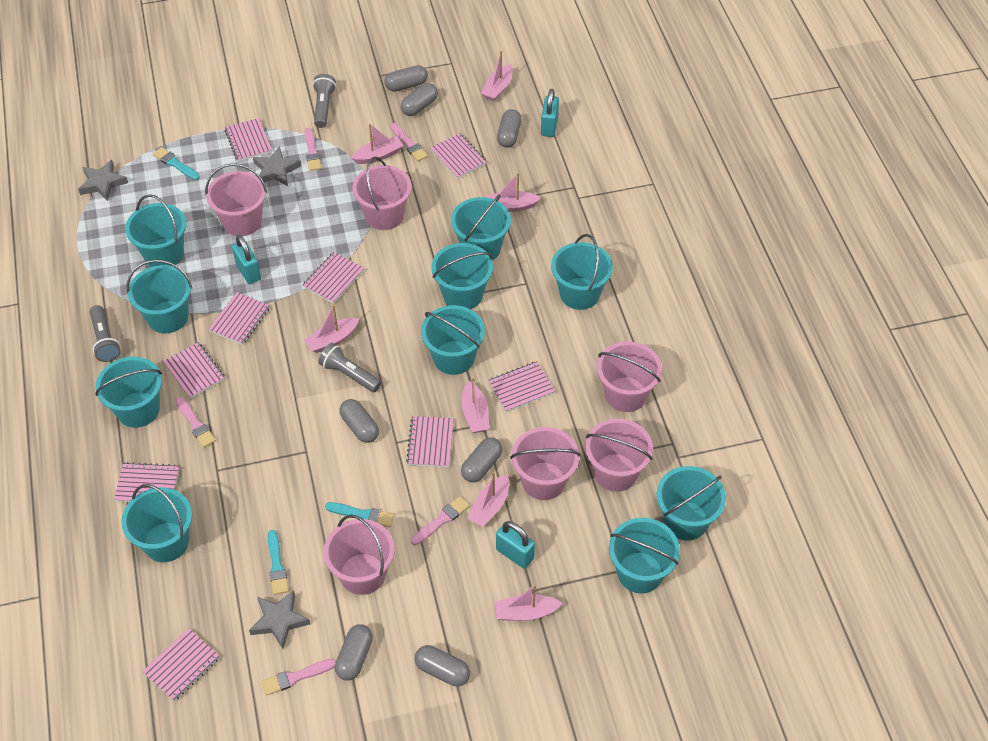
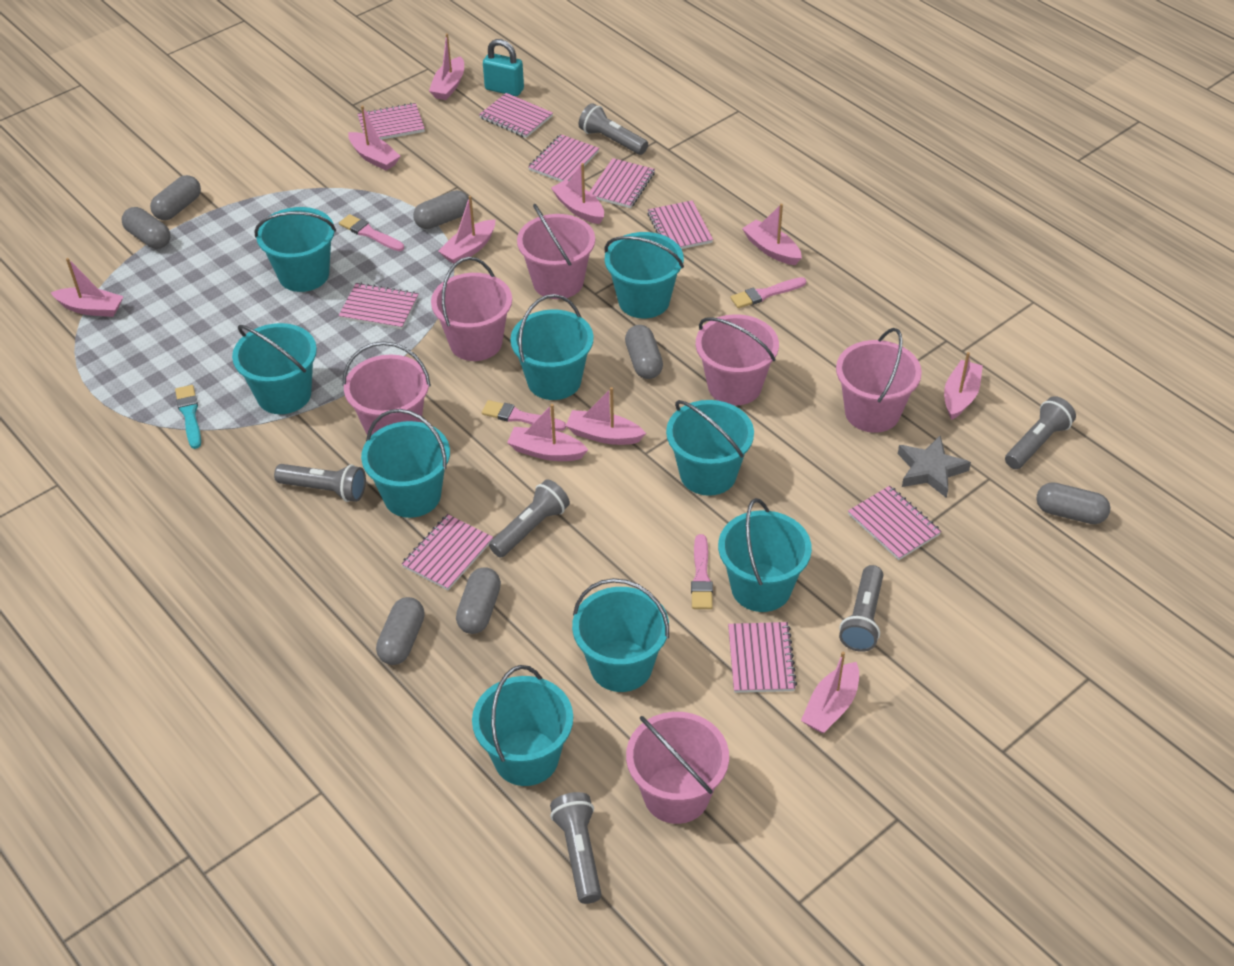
grey flashlight: [90,305,121,362] [313,74,336,128] [318,343,381,392] = 3 -> [274,464,366,502] [489,479,570,558] [550,792,601,904] [579,103,648,155] [839,565,883,652] [1005,396,1076,469] = 6
grey star: [78,160,128,201] [249,590,310,649] [253,146,301,186] = 3 -> [898,436,971,498] = 1
pink boat: [304,305,359,353] [351,124,403,164] [461,377,489,433] [467,472,509,527] [481,50,513,101] [486,173,541,212] [495,584,563,621] = 7 -> [51,258,124,317] [348,105,400,171] [429,33,464,100] [438,196,495,264] [507,404,588,461] [551,163,604,224] [566,387,646,445] [742,204,802,265] [801,651,859,734] [944,352,983,420] = 10
pink brush: [176,397,216,448] [262,659,336,695] [305,127,322,171] [390,123,428,161] [411,496,469,545] = 5 -> [339,214,404,251] [482,400,566,431] [691,534,713,609] [730,277,806,308] = 4
turquoise brush: [153,147,200,180] [268,530,289,595] [325,502,394,527] = 3 -> [175,385,201,449] = 1
turquoise bucket: [95,357,162,428] [121,484,192,562] [125,194,186,267] [127,259,192,333] [421,305,485,375] [431,243,493,309] [451,195,511,260] [551,234,613,310] [609,518,680,593] [657,466,726,540] = 10 -> [232,323,317,414] [254,207,336,292] [361,409,450,518] [472,665,573,786] [510,294,594,400] [572,578,669,692] [605,232,684,318] [666,400,754,496] [718,498,812,612] = 9
turquoise padlock: [232,235,261,284] [496,521,535,569] [541,89,559,137] = 3 -> [483,39,524,96] = 1

